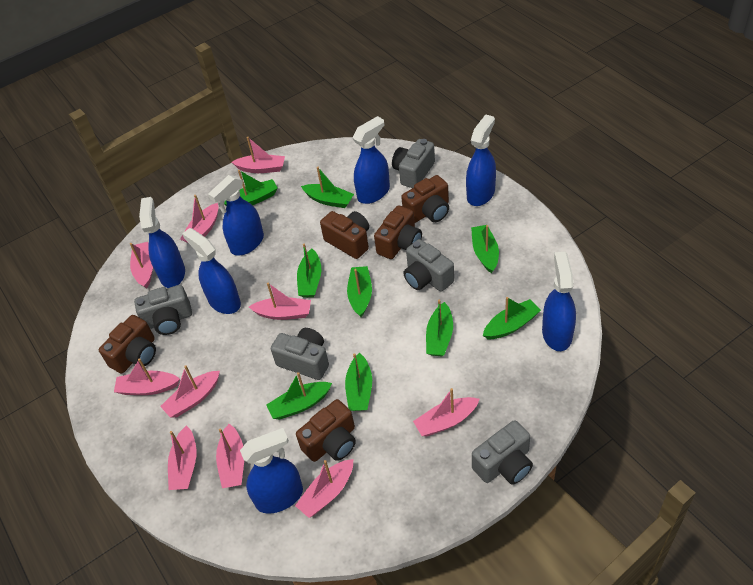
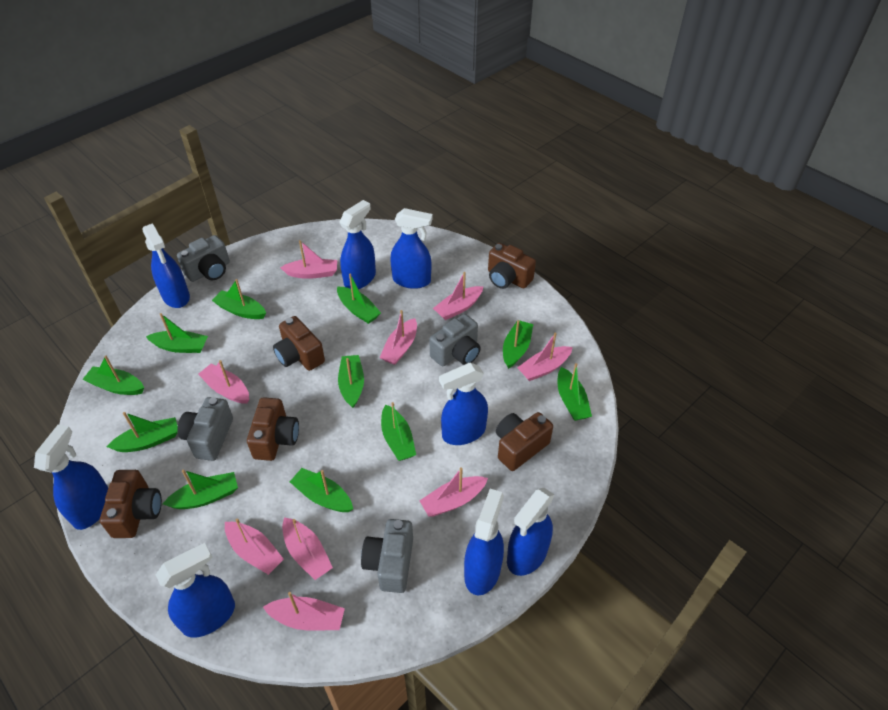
blue spray bottle: [139,197,185,288] [182,228,241,314] [208,175,264,256] [240,428,303,514] [353,116,390,204] [466,114,496,206] [542,252,576,351] = 7 -> [34,424,108,530] [142,223,190,308] [156,543,235,638] [339,200,376,289] [390,208,432,289] [439,363,488,445] [464,489,504,595] [507,488,554,576] = 8
green boat: [224,170,278,206] [267,372,332,419] [297,244,321,297] [301,167,354,208] [345,353,372,411] [347,266,372,317] [426,300,453,357] [471,225,499,274] [483,297,541,339] = 9 -> [83,356,144,395] [107,412,178,452] [146,313,208,353] [163,469,238,509] [212,279,266,319] [290,468,353,512] [337,273,381,324] [338,355,364,408] [381,402,416,461] [503,320,533,369] [558,363,592,421] = 11
grey camera: [134,285,192,335] [271,328,329,380] [392,139,435,188] [403,239,454,292] [472,420,533,485] = 5 -> [177,235,230,282] [178,397,233,461] [361,519,413,593] [429,314,481,366] = 4
pink boat: [114,358,180,395] [130,242,153,289] [160,365,220,417] [168,425,196,490] [180,195,219,243] [216,424,244,488] [232,137,285,173] [249,283,311,320] [295,459,353,518] [413,388,479,436] = 10 -> [198,360,249,404] [225,519,284,575] [263,592,345,631] [280,240,337,279] [282,517,333,580] [379,310,417,365] [420,467,488,517] [433,272,483,320] [517,333,573,381] = 9

